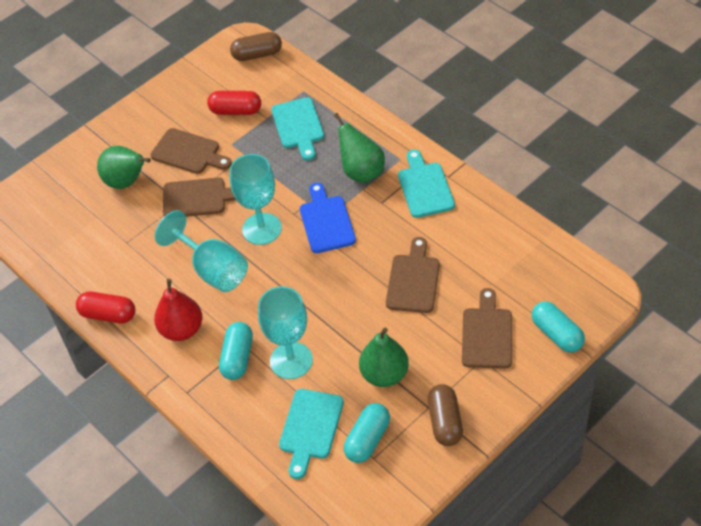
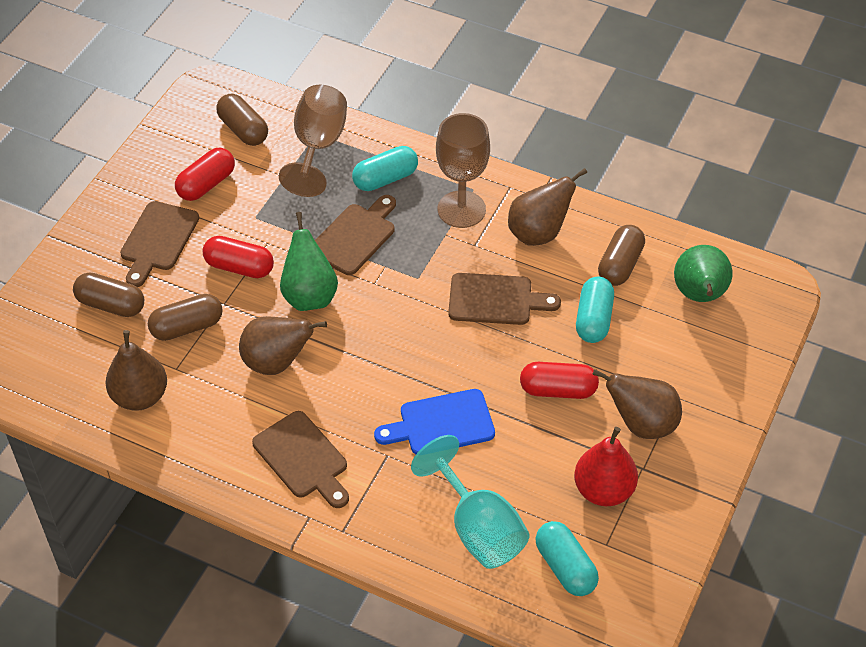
brown capsule: [230,32,282,61] [428,384,463,446] = 2 -> [73,272,144,317] [148,294,223,341] [216,94,268,146] [598,225,645,286] = 4
brown goblet: none = 0 -> [279,85,347,197] [436,113,490,228] = 2
brown pear: none = 0 -> [105,330,167,411] [239,316,327,375] [508,168,587,246] [592,369,682,439] = 4
green pear: [97,146,151,189] [334,113,385,183] [359,328,409,387] = 3 -> [280,212,338,311] [674,245,732,302] = 2
red capsule: [76,292,135,323] [207,91,261,115] = 2 -> [175,147,235,201] [203,236,274,278] [520,362,599,399] = 3
turquoise cutting board: [271,97,324,161] [279,389,344,479] [398,149,455,218] = 3 -> none = 0
turquoise goblet: [155,210,248,292] [230,154,282,245] [258,286,313,379] = 3 -> [411,435,530,569] = 1

